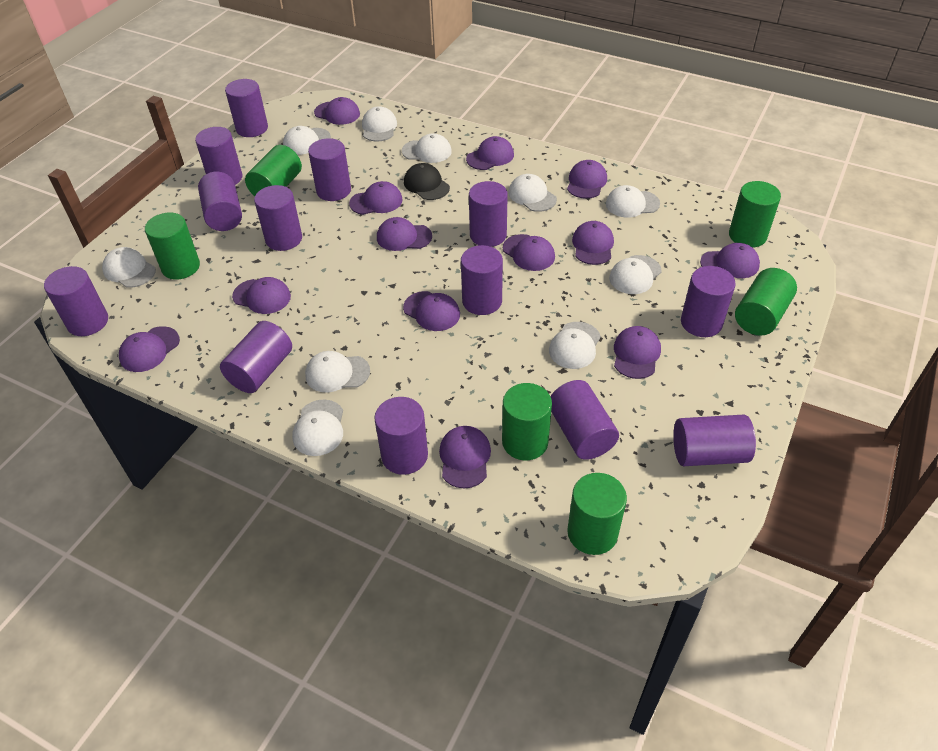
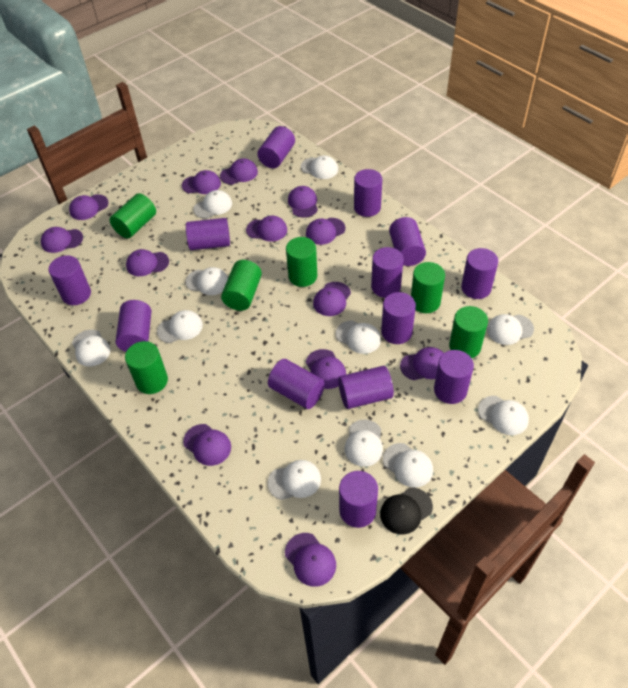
white cap: [102,247,156,288] [283,126,331,155] [292,399,343,456] [305,351,370,393] [362,106,397,142] [402,133,452,163] [509,174,557,212] [549,322,601,369] [606,185,660,218] [609,255,662,294] = 10 -> [72,330,111,367] [157,310,203,343] [186,267,228,295] [193,190,232,219] [268,460,321,500] [301,156,338,179] [336,320,381,354] [344,420,383,467] [383,443,433,488] [478,396,529,435] [487,314,534,345] = 11

